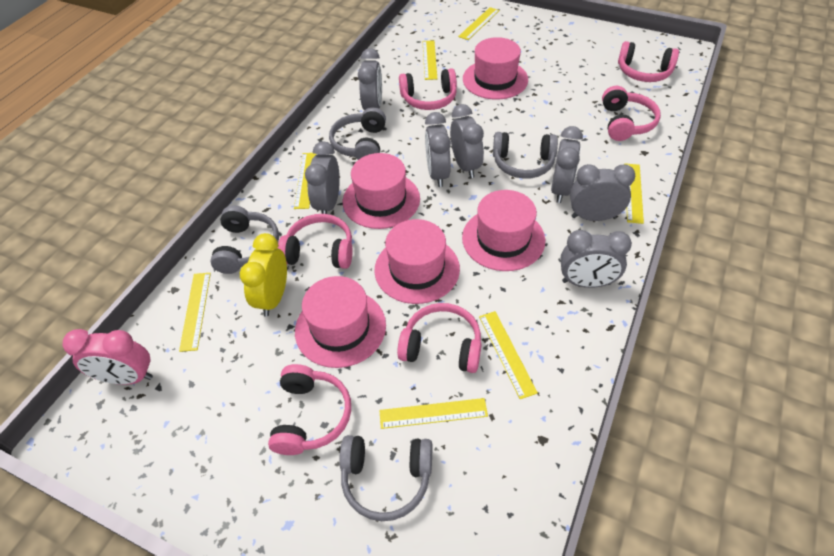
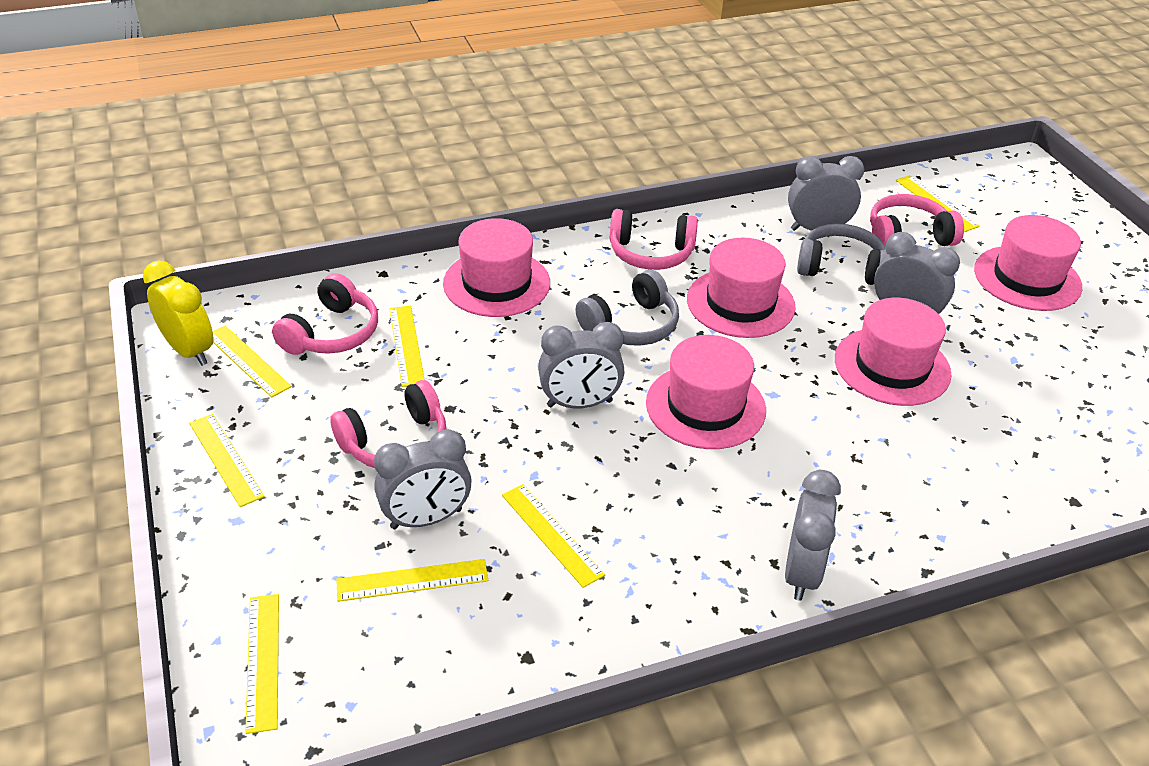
grey clock: [305,141,340,214] [358,48,382,110] [425,112,451,187] [450,104,484,178] [551,126,583,203] [560,230,632,288] [570,164,635,221] = 7 -> [374,429,472,529] [538,322,624,408] [785,470,841,601] [788,156,864,231] [874,232,960,314] = 5
grey headphones: [210,205,279,274] [329,107,386,160] [339,435,432,521] [493,132,558,179] = 4 -> [576,270,679,346] [797,224,888,285] = 2
pink clock: [63,329,153,385] = 1 -> none = 0
pink headphones: [268,364,351,455] [278,214,353,269] [397,303,482,373] [399,68,457,110] [602,86,661,141] [618,41,679,82] = 6 -> [272,273,378,355] [330,380,446,468] [610,209,698,270] [870,194,964,246] = 4

